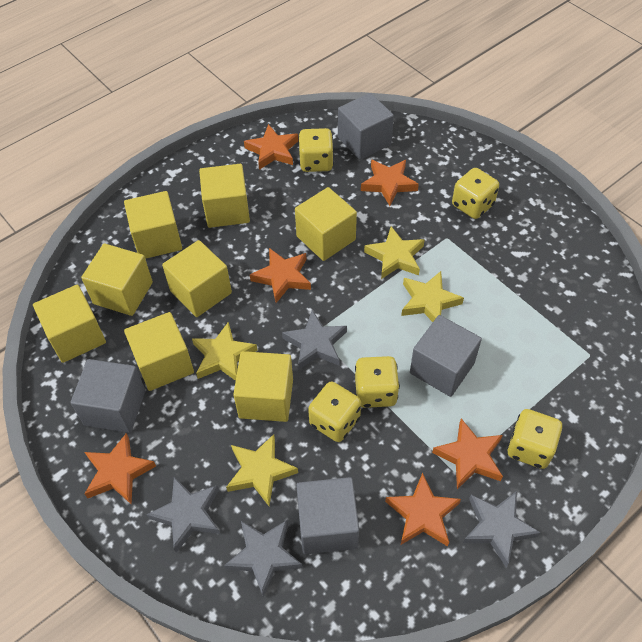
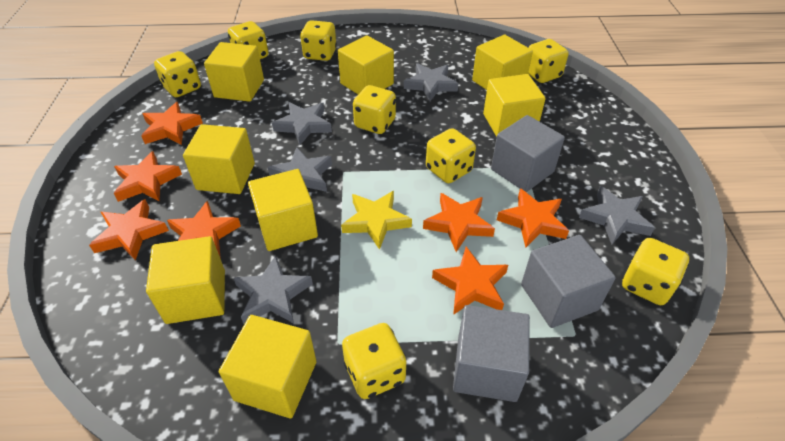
grey cube: [71,359,145,433] [296,477,359,554] [338,93,394,160] [410,315,482,397] = 4 -> [453,305,530,402] [491,115,565,192] [521,235,616,328] = 3
grey star: [146,477,220,553] [224,520,303,597] [282,310,347,370] [463,491,541,568] = 4 -> [234,255,313,324] [268,147,332,192] [272,102,332,145] [404,63,459,101] [579,186,655,244] = 5
orange star: [84,433,156,505] [244,124,299,170] [250,248,311,303] [361,160,419,206] [385,472,461,546] [432,419,503,489] = 6 -> [89,199,169,260] [114,151,182,202] [142,102,203,145] [167,201,241,259] [423,193,495,252] [432,247,508,315] [497,188,569,247] = 7
yellow dice: [298,128,334,172] [308,381,361,442] [355,356,400,408] [452,168,499,219] [507,409,562,469] = 5 -> [154,51,201,97] [228,21,268,59] [300,20,337,61] [342,323,406,399] [353,85,396,134] [426,128,476,183] [528,39,569,83] [622,238,689,305] = 8
yellow star: [192,322,258,381] [226,434,298,506] [364,226,425,279] [401,271,464,322] = 4 -> [341,191,412,250] = 1

